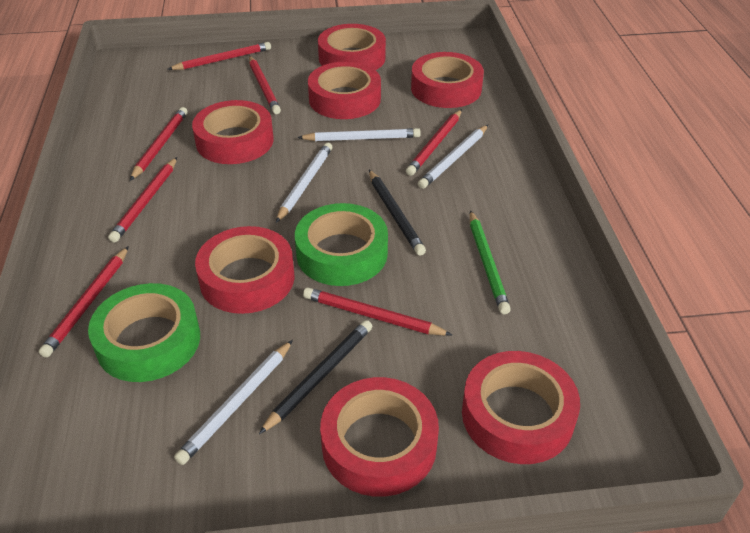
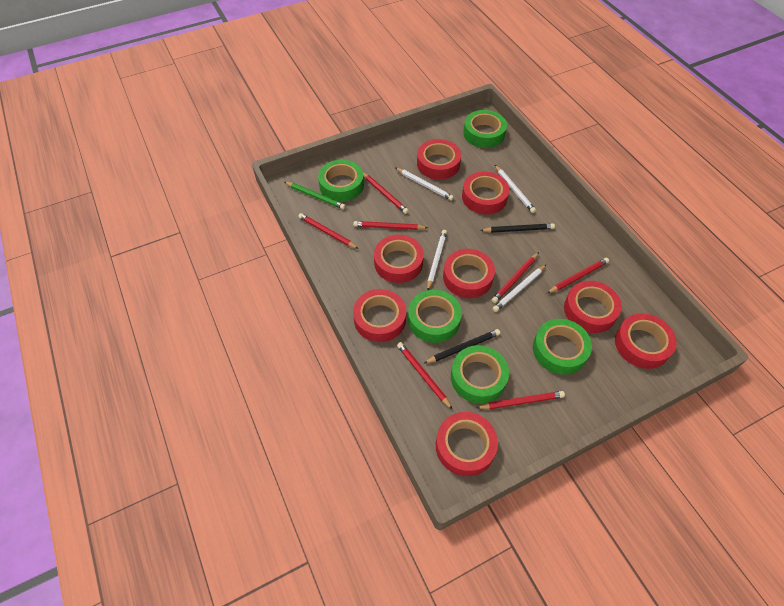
green tape: [88,283,200,382] [295,203,388,286] = 2 -> [318,160,364,202] [408,290,462,343] [451,345,509,404] [463,110,507,148] [533,319,592,375] = 5
red tape: [192,100,274,164] [195,226,295,314] [308,62,381,119] [318,24,386,70] [320,377,439,497] [411,52,484,108] [462,351,580,464] = 7 -> [353,289,406,342] [374,235,424,283] [417,139,461,180] [436,412,498,476] [443,249,495,298] [462,171,509,215] [564,281,622,333] [615,313,677,369] = 8

